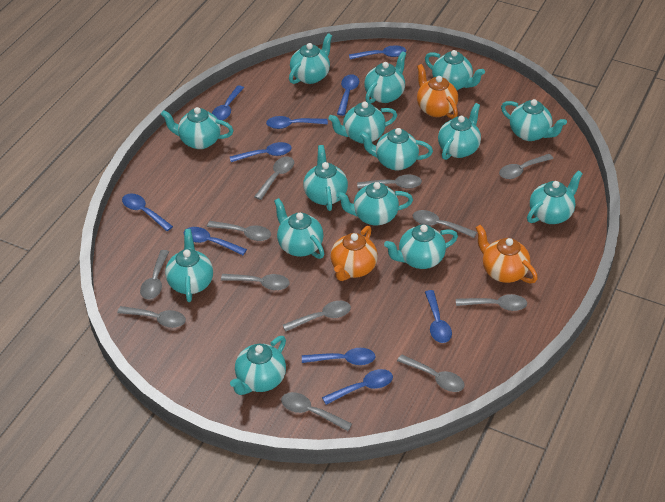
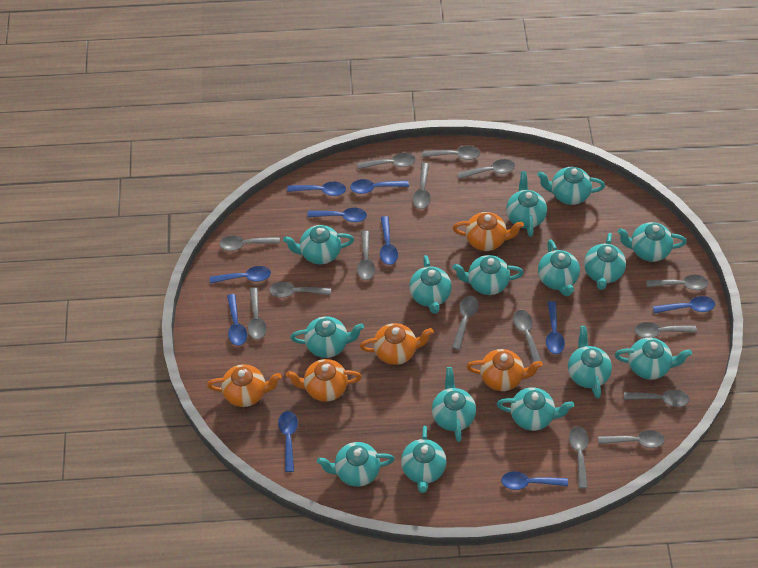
grey spoon: [117,306,186,328] [140,250,169,299] [207,221,271,241] [221,274,289,290] [254,156,294,200] [281,392,352,431] [283,301,351,332] [357,174,422,189] [397,355,465,392] [413,210,477,238] [456,294,527,311] [499,154,553,179] = 12 -> [219,236,280,251] [248,288,267,339] [269,282,331,297] [357,231,375,280] [358,153,416,169] [413,163,431,209] [422,146,480,160] [452,296,479,350] [458,159,515,179] [513,310,541,362] [569,426,589,488] [598,430,665,448] [624,390,689,407] [635,322,697,338] [646,275,708,290] = 15
orange teapot: [331,226,378,281] [417,64,458,119] [476,225,538,283] = 3 -> [207,364,282,407] [286,359,362,402] [360,323,434,365] [452,212,524,251] [466,349,543,391] = 5

